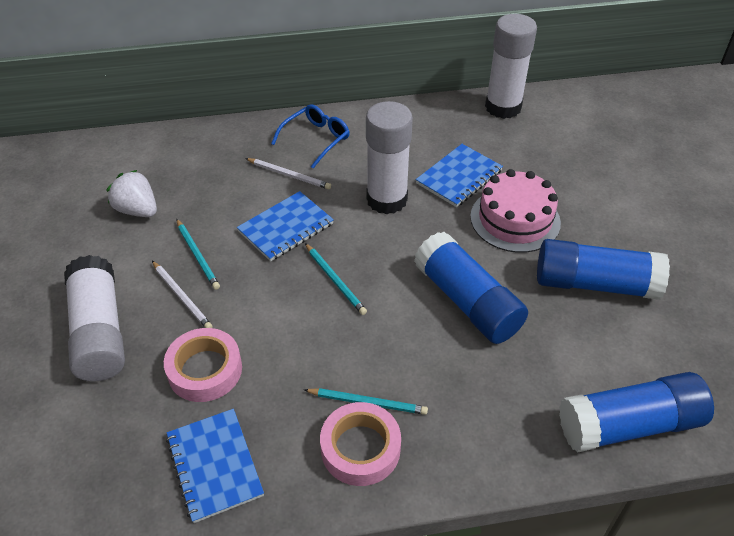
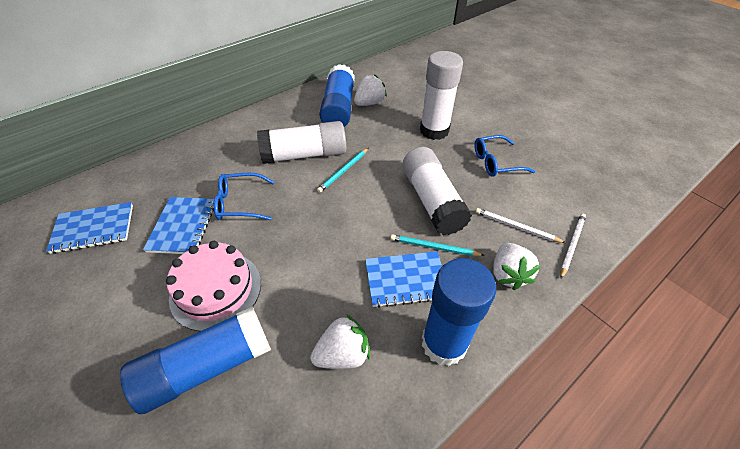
blue glasses: [271,104,350,168] = 1 -> [214,173,274,220] [474,135,535,177] = 2
pink tape: [164,328,242,402] [320,402,401,486] = 2 -> none = 0
turquoise pencil: [176,219,220,290] [304,388,428,415] [305,243,367,315] = 3 -> [317,148,368,193] [390,234,485,256] = 2
white strawberry: [106,170,157,217] = 1 -> [310,314,370,369] [354,74,387,106] [493,243,541,290] = 3

